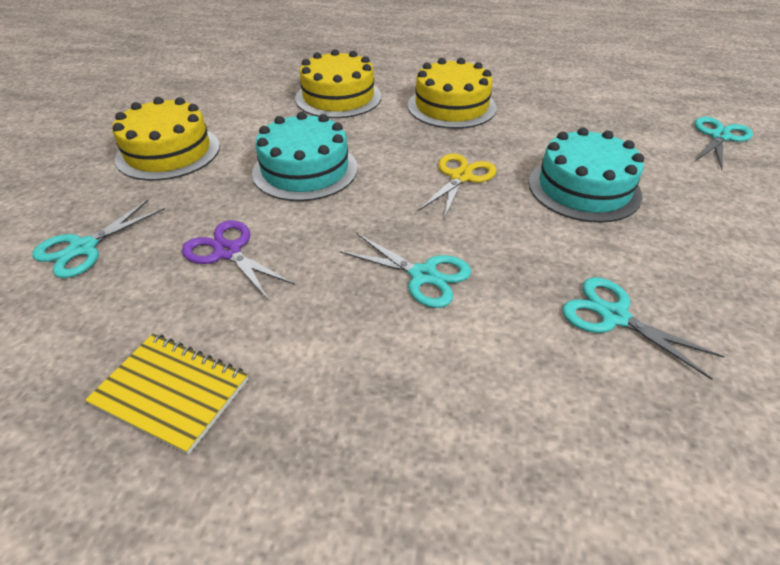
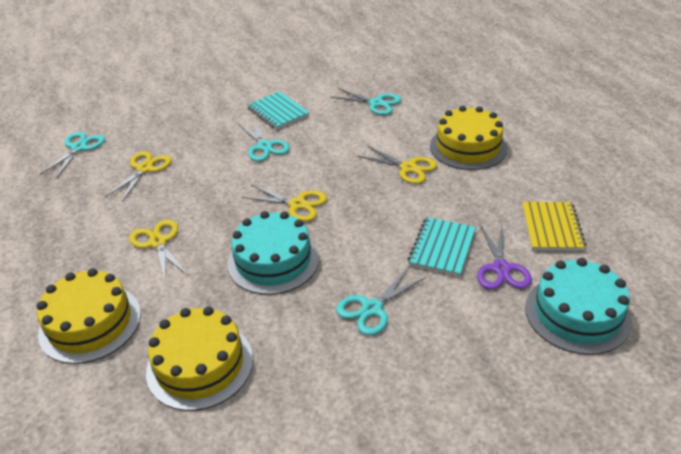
turquoise notebook: none = 0 -> [247,91,310,130] [408,217,476,276] = 2
yellow scissors: [418,154,496,219] = 1 -> [105,151,172,202] [129,219,187,280] [242,185,327,221] [357,146,437,184] = 4

